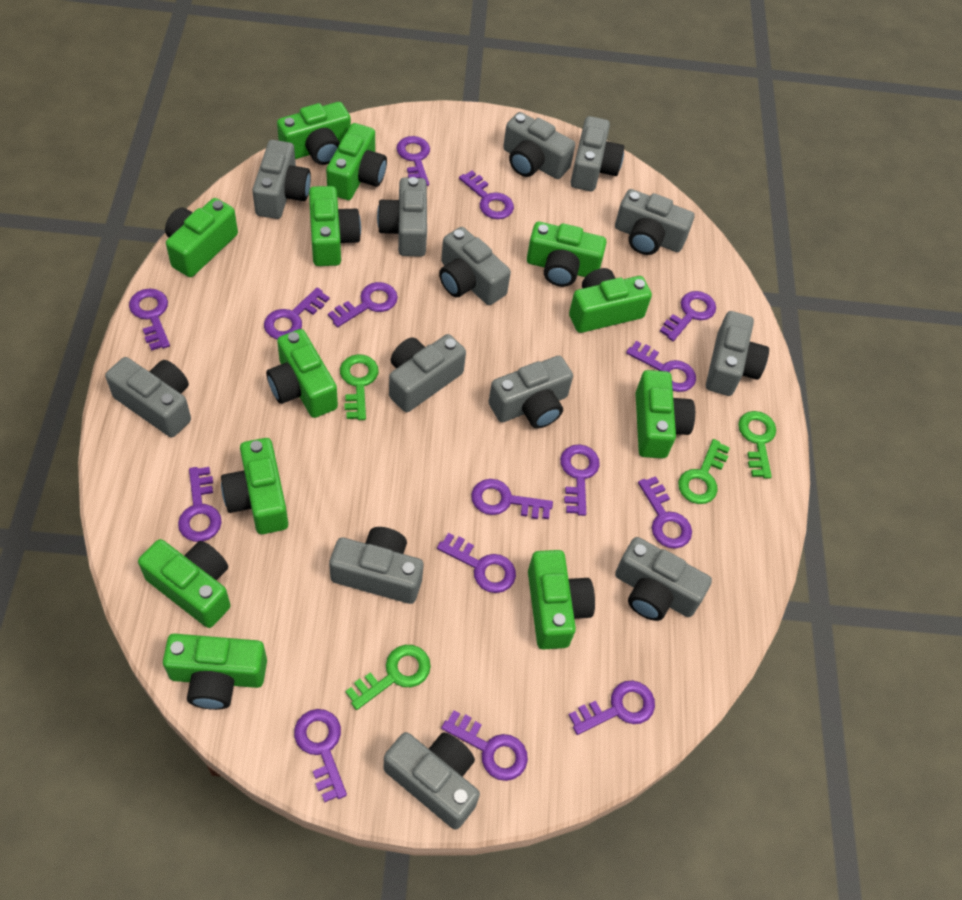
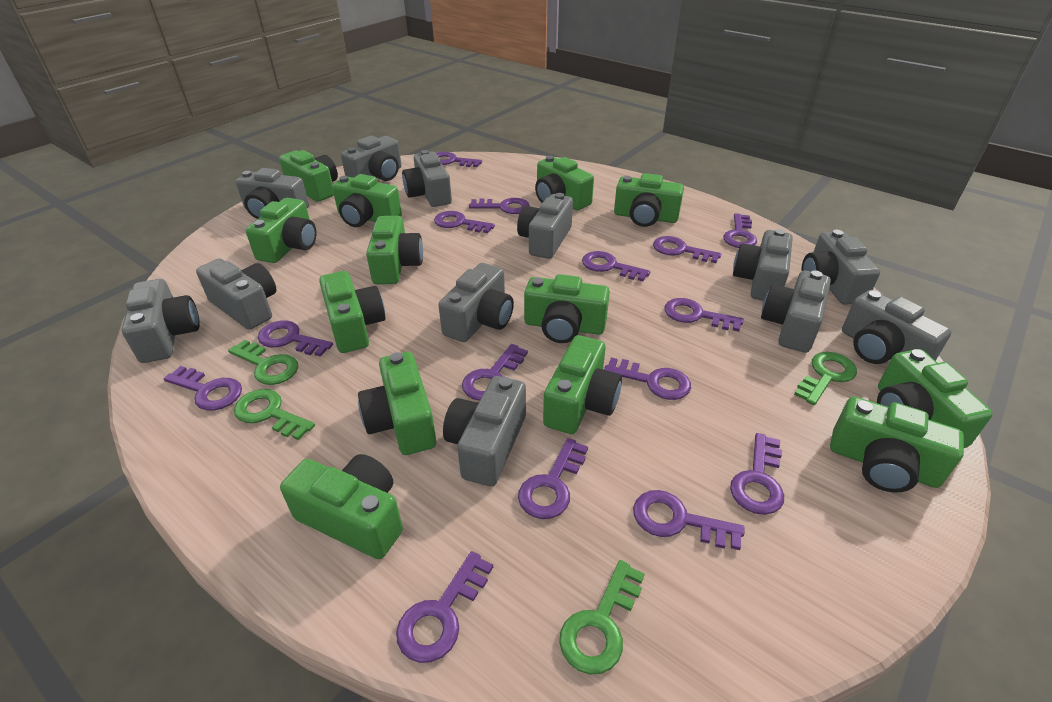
green camera: [138,539,230,628] [163,634,267,710] [165,198,238,277] [221,438,288,534] [266,329,338,418] [277,102,351,165] [309,186,361,266] [326,123,387,200] [527,222,607,287] [528,550,595,650] [569,268,652,333] [635,370,695,458] = 12 -> [246,198,316,263] [279,150,338,202] [280,454,403,559] [319,271,385,353] [332,174,402,227] [358,352,436,455] [366,216,423,284] [524,274,610,343] [535,156,594,210] [543,335,622,434] [614,173,684,227] [830,396,964,493] [877,349,993,448] = 13
grey camera: [105,357,191,437] [252,140,311,219] [329,527,424,604] [377,177,427,257] [384,732,480,829] [389,334,466,412] [439,227,511,305] [488,356,573,428] [503,112,575,179] [570,116,624,191] [615,189,694,255] [615,537,712,621] [706,311,769,396] = 13 -> [121,279,200,363] [196,258,277,330] [236,168,309,219] [341,136,402,181] [402,150,452,207] [438,263,514,342] [443,376,526,486] [517,193,573,259] [733,229,793,301] [761,270,831,353] [802,230,880,305] [842,290,952,364] = 12

